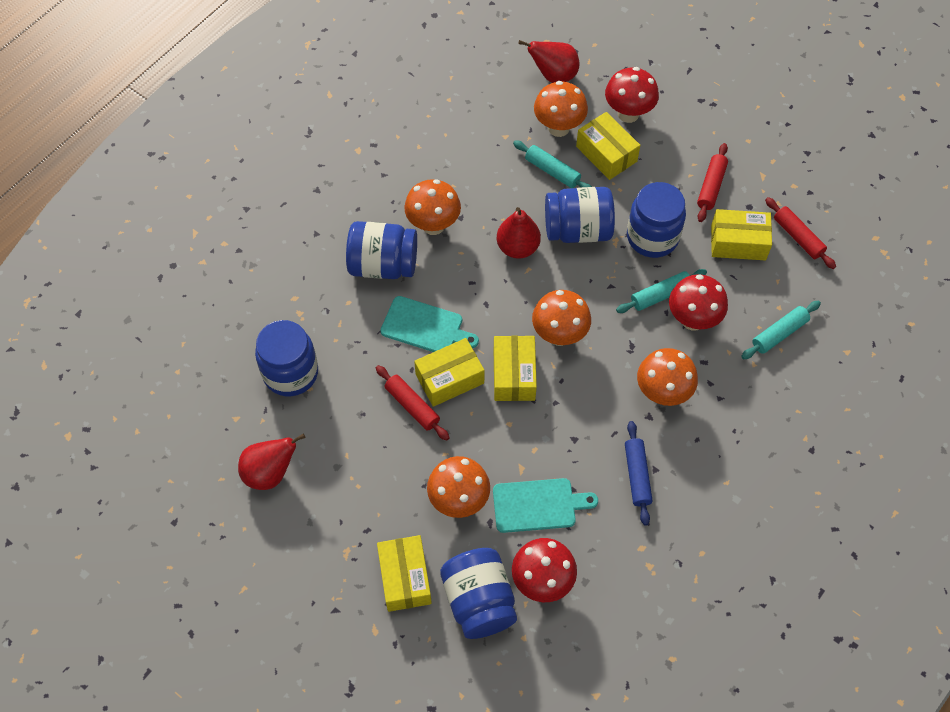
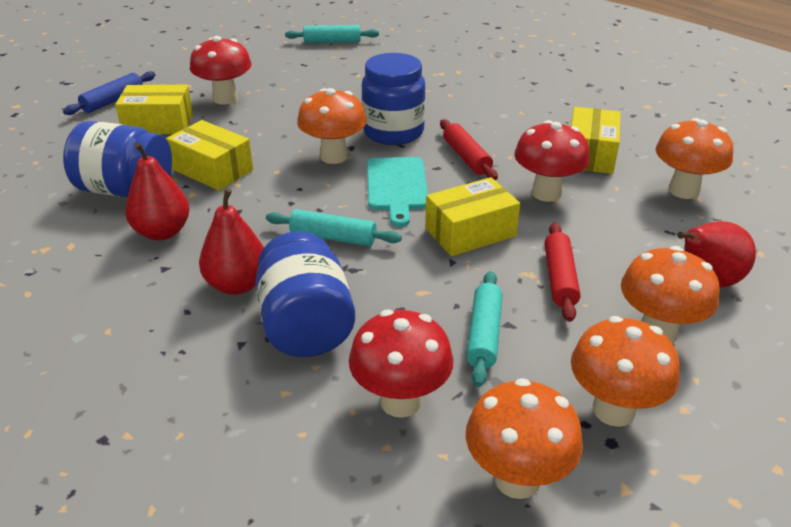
blue jar: [255,320,318,396] [346,221,417,279] [440,548,517,639] [545,187,615,243] [627,182,686,258] = 5 -> [63,121,172,197] [255,231,355,357] [361,53,426,145] = 3
red rolling pin: [376,365,450,441] [697,143,728,222] [765,197,836,269] = 3 -> [440,119,498,180] [544,223,581,322] = 2
turquoise cutting board: [380,296,479,352] [493,478,598,533] = 2 -> [367,157,428,227] = 1
yellow box: [377,535,432,612] [414,338,485,407] [494,336,537,401] [576,112,640,180] [711,209,772,260] = 5 -> [115,85,193,134] [166,120,253,190] [425,177,520,256] [571,107,621,174] = 4

